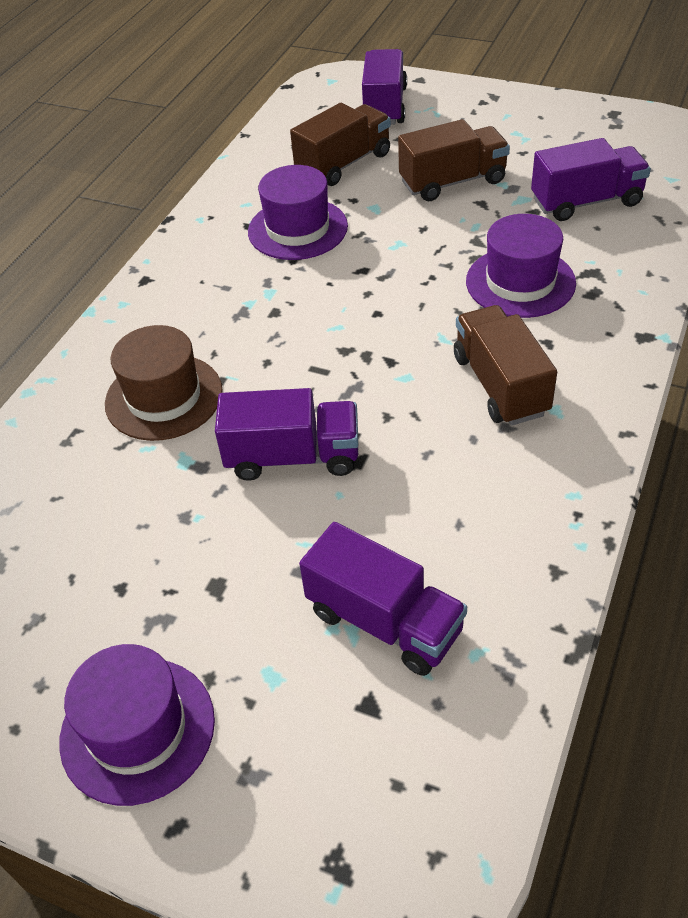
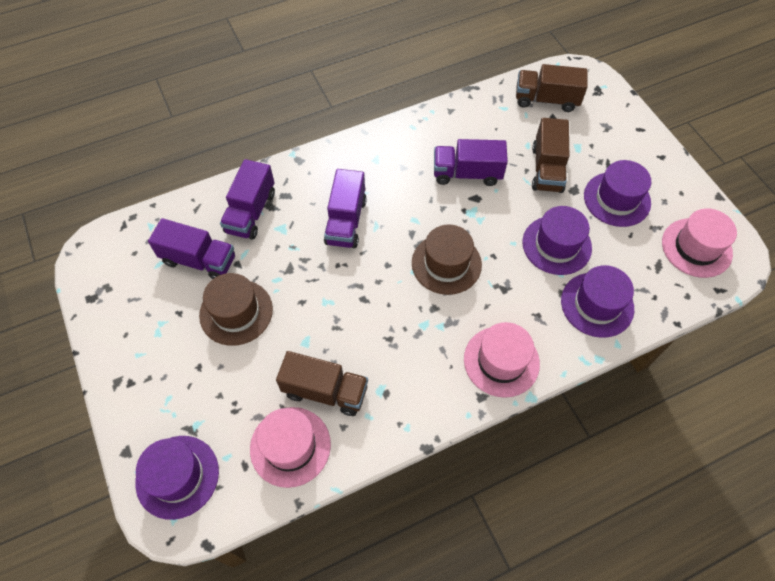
brown hat: [105,325,223,441] = 1 -> [199,273,273,346] [412,225,482,295] = 2
pink hat: none = 0 -> [250,407,331,488] [464,322,540,398] [662,208,737,278] = 3
purple hat: [59,644,215,806] [248,165,348,260] [466,214,576,318] = 3 -> [135,436,219,520] [522,206,592,275] [561,265,634,338] [584,160,651,227] = 4

